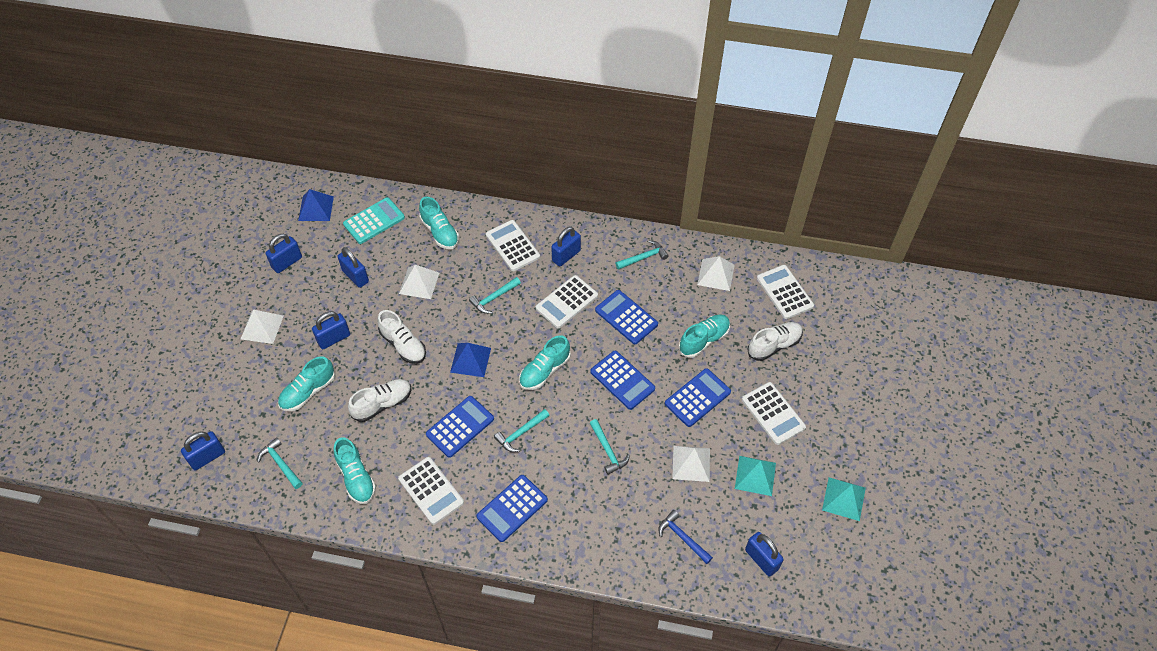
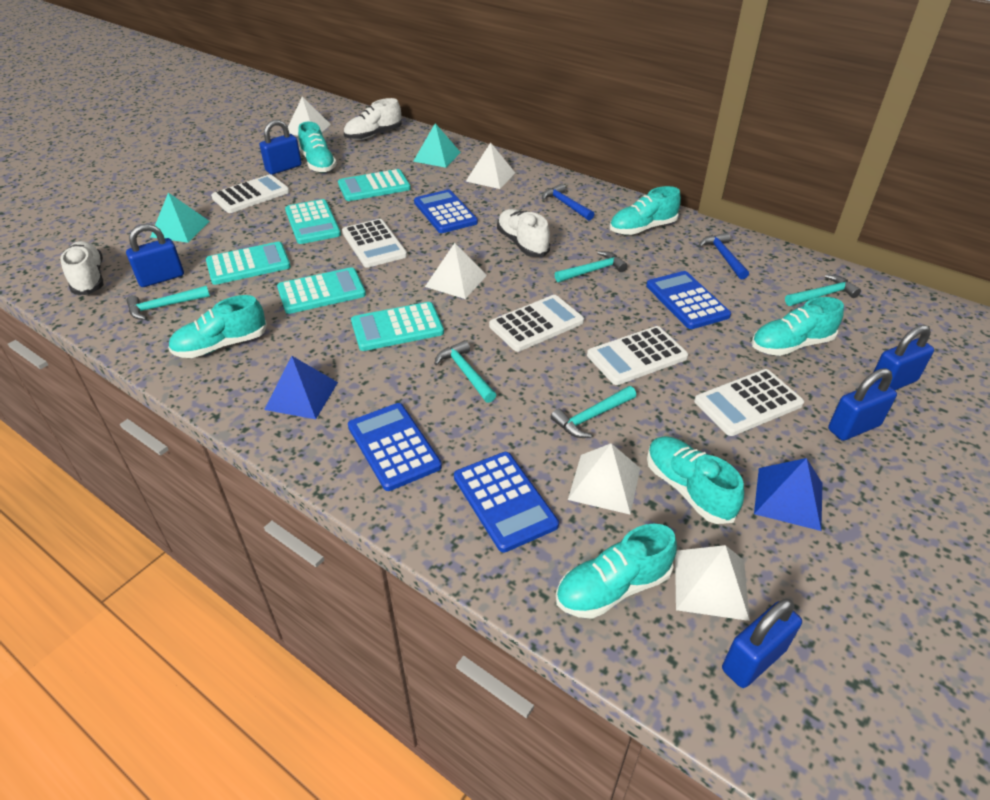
blue calculator: [426,396,494,458] [476,475,548,542] [590,351,655,410] [595,290,658,344] [665,368,731,427] = 5 -> [348,403,442,491] [414,190,478,233] [454,452,559,553] [646,271,731,329] = 4
blue hammer: [658,510,713,564] = 1 -> [542,184,595,221] [699,233,749,279] = 2
blue padlock: [181,431,225,470] [265,234,302,273] [312,311,350,349] [338,247,369,288] [551,227,581,267] [745,532,784,577] = 6 -> [126,224,184,287] [259,120,302,175] [722,599,802,688] [828,368,897,441] [874,325,934,390] = 5
turquoise calculator: [343,197,405,244] = 1 -> [206,242,291,285] [277,267,366,314] [285,199,341,244] [338,169,411,201] [351,302,444,351] = 5
turquoise shoe: [278,356,335,411] [334,437,376,504] [419,197,459,249] [519,335,571,390] [679,314,730,358] = 5 -> [168,295,267,358] [298,122,337,173] [556,524,677,619] [610,186,681,235] [647,436,744,524] [751,297,844,356] = 6
white pyramid: [241,310,284,344] [399,265,439,299] [672,446,710,482] [697,256,735,291] = 4 -> [288,97,331,136] [425,243,487,299] [466,142,515,189] [568,443,640,515] [675,545,750,621] = 5

